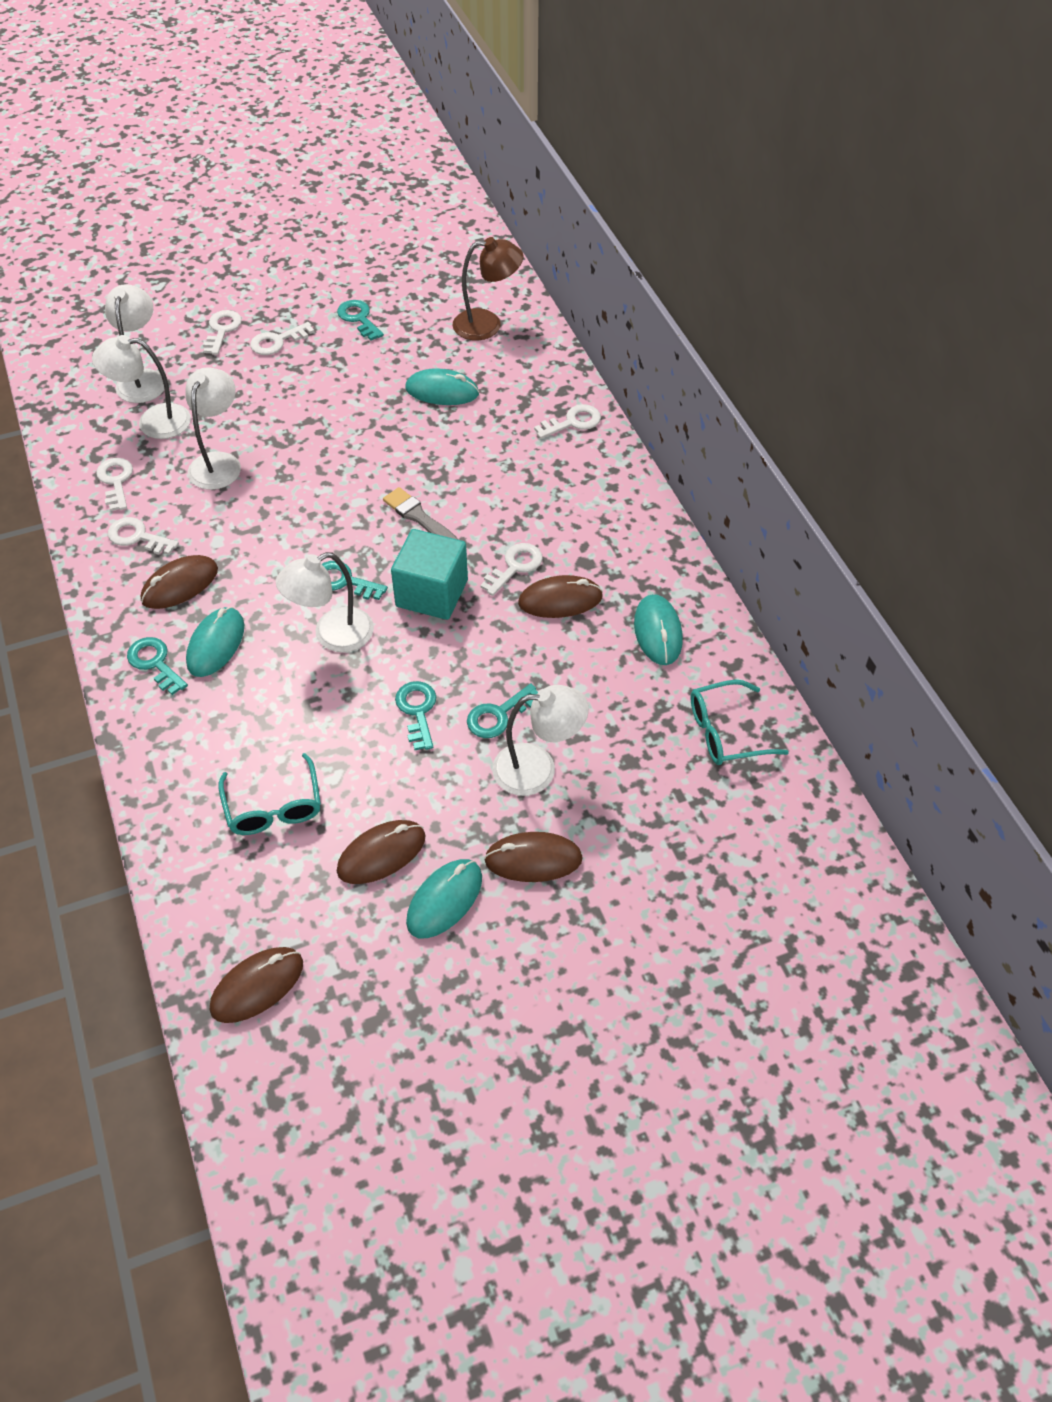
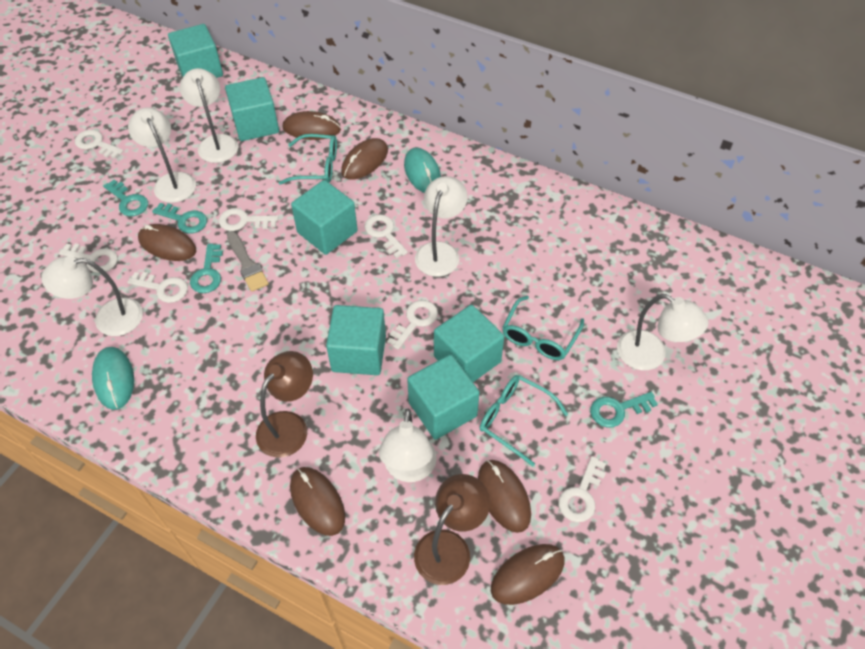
brown lamp: [453,237,523,340] = 1 -> [256,351,313,458] [414,474,490,585] = 2
brown mouse: [141,555,218,609] [210,947,303,1023] [337,820,426,884] [484,832,583,882] [518,575,603,618] = 5 -> [138,224,196,261] [283,111,341,140] [290,467,345,536] [341,138,388,180] [478,460,531,533] [491,544,564,605] = 6
turquoise cube: [391,529,468,620] = 1 -> [168,24,223,78] [225,77,279,141] [291,180,358,255] [326,305,386,375] [407,355,480,440] [434,305,504,382] = 6
turquoise glasses: [218,753,321,835] [690,680,789,765] = 2 -> [279,134,337,185] [480,375,568,466] [502,296,584,360] = 3
turquoise key: [127,637,188,695] [322,561,388,600] [337,300,384,341] [395,681,436,750] [467,683,538,738] = 5 -> [103,180,148,216] [152,203,207,233] [190,243,223,293] [590,392,658,428] = 4
turquoise mouse: [186,607,244,677] [405,368,479,405] [406,859,482,938] [634,594,683,665] = 4 -> [92,347,134,410] [404,147,441,193] = 2
white key: [96,458,133,511] [108,517,179,555] [203,310,242,355] [250,322,314,355] [480,543,543,596] [534,404,601,439] = 6 -> [59,243,118,273] [75,129,123,159] [127,272,188,303] [219,208,278,231] [364,214,408,258] [387,300,438,350] [558,456,606,522] = 7
white lamp: [92,335,191,439] [105,284,164,403] [185,367,241,490] [276,552,374,652] [492,685,589,796] = 5 -> [41,256,143,336] [128,107,196,203] [180,68,238,163] [379,409,437,482] [415,176,468,277] [617,294,708,370] = 6

